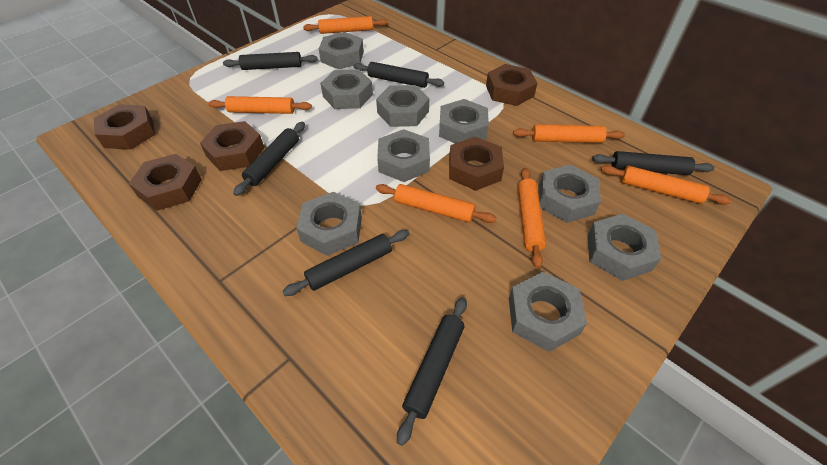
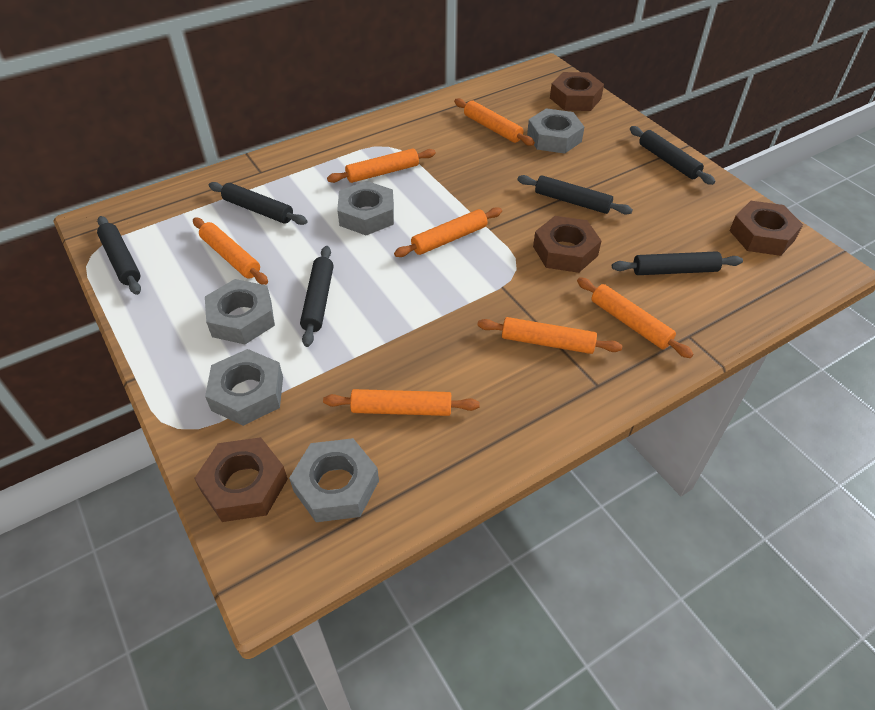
brown nut: [94,104,155,150] [129,154,202,211] [200,121,264,171] [449,136,504,191] [486,64,537,106] = 5 -> [194,437,288,522] [533,216,601,273] [550,72,604,111] [729,201,803,256] = 4
grey nut: [296,192,362,256] [319,32,364,69] [320,69,373,109] [376,85,429,127] [377,129,430,182] [439,99,489,143] [509,272,587,352] [539,164,601,223] [588,214,661,281] = 9 -> [205,279,275,344] [205,349,283,426] [289,438,379,522] [337,181,394,235] [527,108,584,154] = 5
orange rolling pin: [208,96,312,114] [303,16,388,34] [376,184,497,223] [513,124,625,143] [518,168,546,268] [601,165,731,205] = 6 -> [193,218,268,285] [323,389,480,416] [327,148,436,183] [394,207,502,257] [454,98,535,146] [477,317,622,354] [577,277,694,358] = 7

